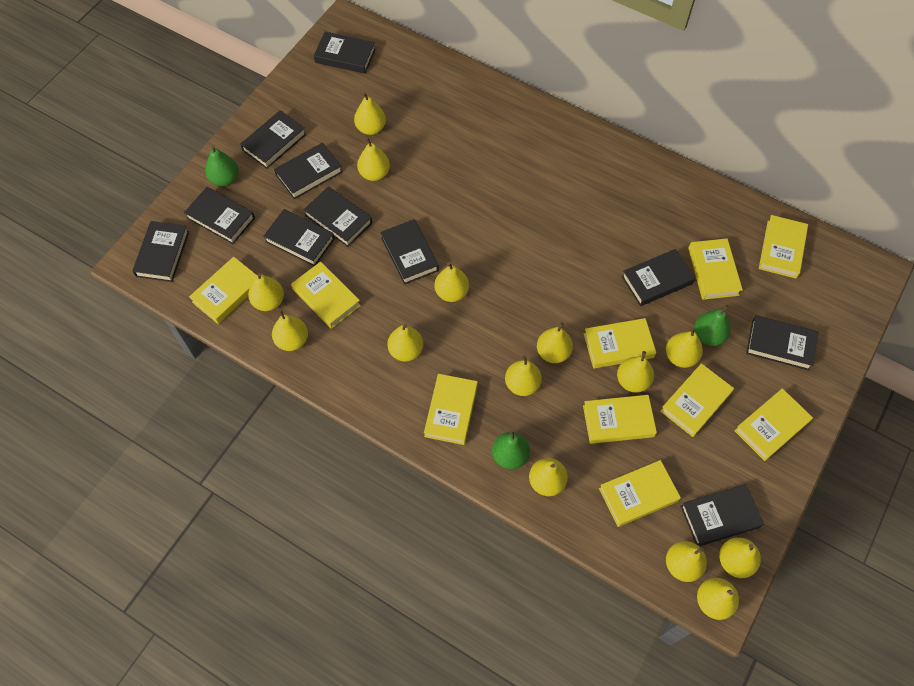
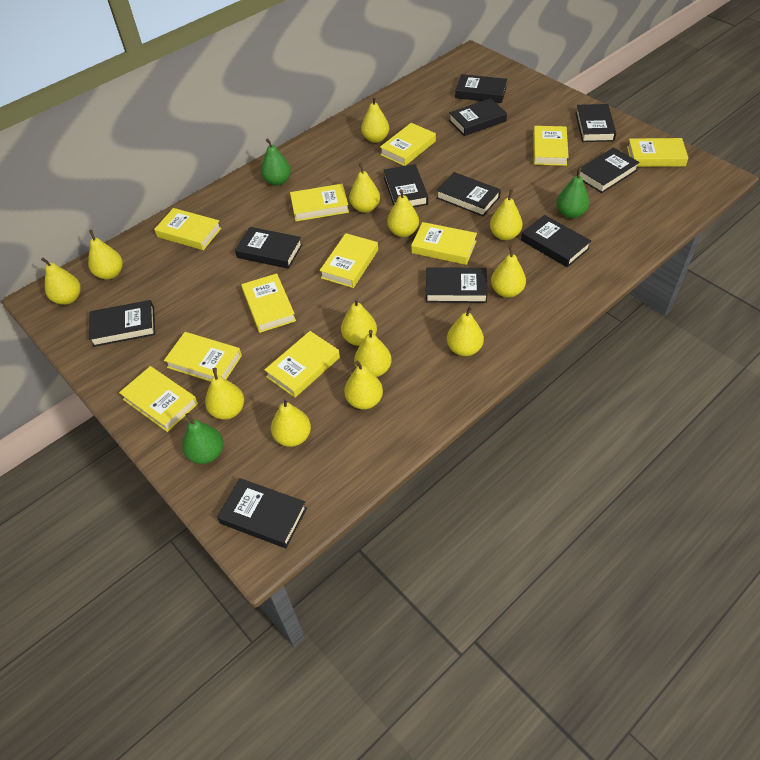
yellow book: [189,257,257,324] [291,261,361,329] [424,374,478,445] [583,395,657,444] [584,318,656,368] [599,460,681,527] [660,363,734,437] [688,238,743,300] [734,388,813,461] [759,215,808,279] = 10 -> [119,366,198,432] [154,208,222,250] [164,332,242,382] [241,273,296,333] [264,331,340,398] [290,184,349,221] [320,233,378,288] [380,123,436,166] [411,222,477,265] [533,126,569,166] [627,138,688,167] = 11
yellow pear: [248,273,284,311] [272,310,308,351] [354,92,386,135] [357,138,390,181] [388,324,423,362] [434,262,469,302] [505,355,542,396] [529,458,568,496] [537,322,573,363] [617,351,654,393] [666,327,703,368] [666,541,707,582] [697,578,739,620] [719,537,761,578] = 14 -> [41,258,81,305] [88,230,123,279] [205,368,244,420] [271,397,311,447] [341,298,377,346] [344,360,383,410] [349,163,380,213] [354,330,392,377] [361,96,389,143] [387,189,419,237] [447,306,484,356] [490,189,523,240] [491,246,526,298] = 13

